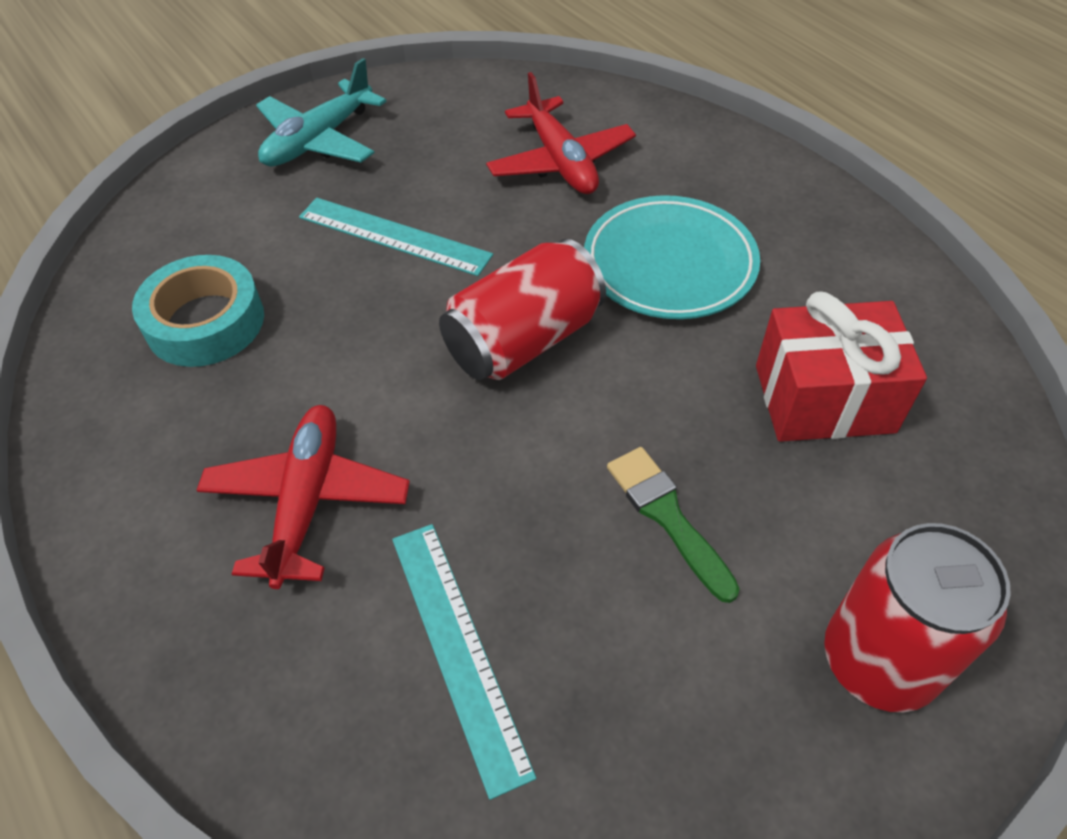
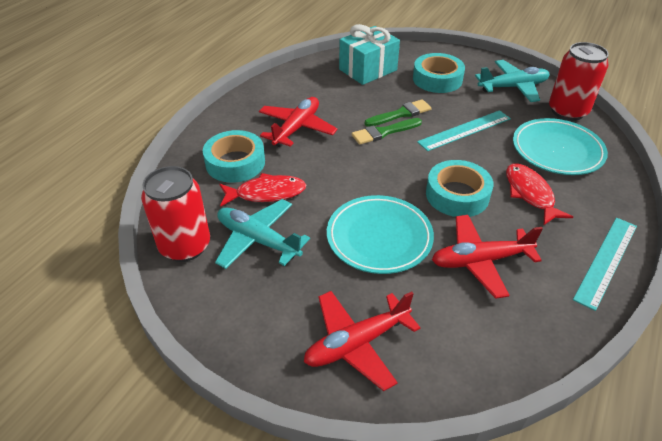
green brush: [607,447,740,603] = 1 -> [352,118,422,145] [365,99,431,127] = 2
red fish: none = 0 -> [220,173,306,207] [506,164,573,225] = 2
red gift: [756,291,927,442] = 1 -> none = 0
red plane: [197,405,410,589] [486,72,636,194] = 2 -> [259,97,338,147] [304,291,421,391] [432,215,543,299] = 3
turquoise gift: none = 0 -> [339,24,400,85] = 1
turquoise plane: [256,58,387,166] = 1 -> [215,199,310,269] [475,60,550,102] = 2
turquoise plate: [584,195,760,319] = 1 -> [327,195,434,274] [513,118,608,175] = 2
turquoise tape: [132,255,264,367] = 1 -> [203,130,265,183] [413,53,465,93] [426,160,493,217] = 3

